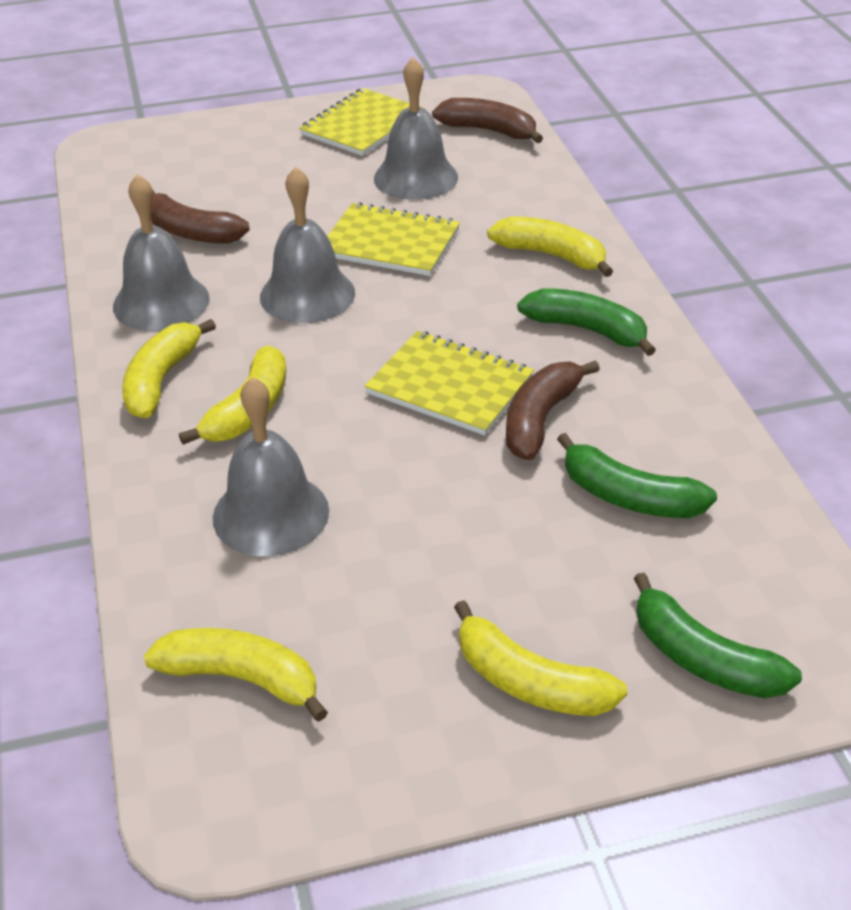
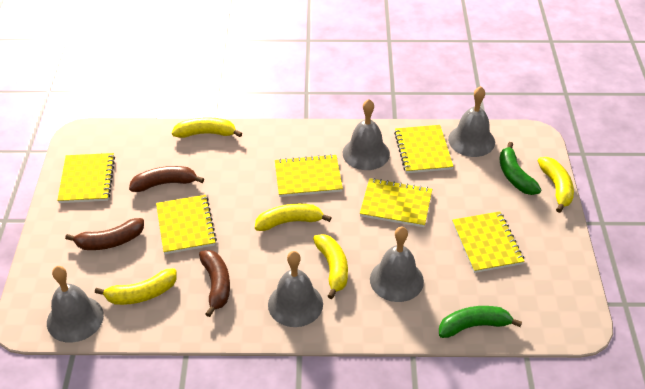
green banana: [517,288,656,356] [557,433,717,518] [633,573,802,698] = 3 -> [439,306,522,338] [500,142,542,195] = 2
grey bell: [113,174,209,331] [213,377,329,556] [260,167,355,323] [374,57,458,200] = 4 -> [47,266,104,343] [268,251,323,327] [343,99,390,170] [370,227,424,302] [448,86,495,157] = 5
yellow notebook: [299,88,425,156] [327,202,460,276] [365,331,534,436] = 3 -> [57,153,115,203] [156,195,217,254] [275,154,343,197] [360,178,432,227] [394,125,454,173] [452,211,525,273] = 6

